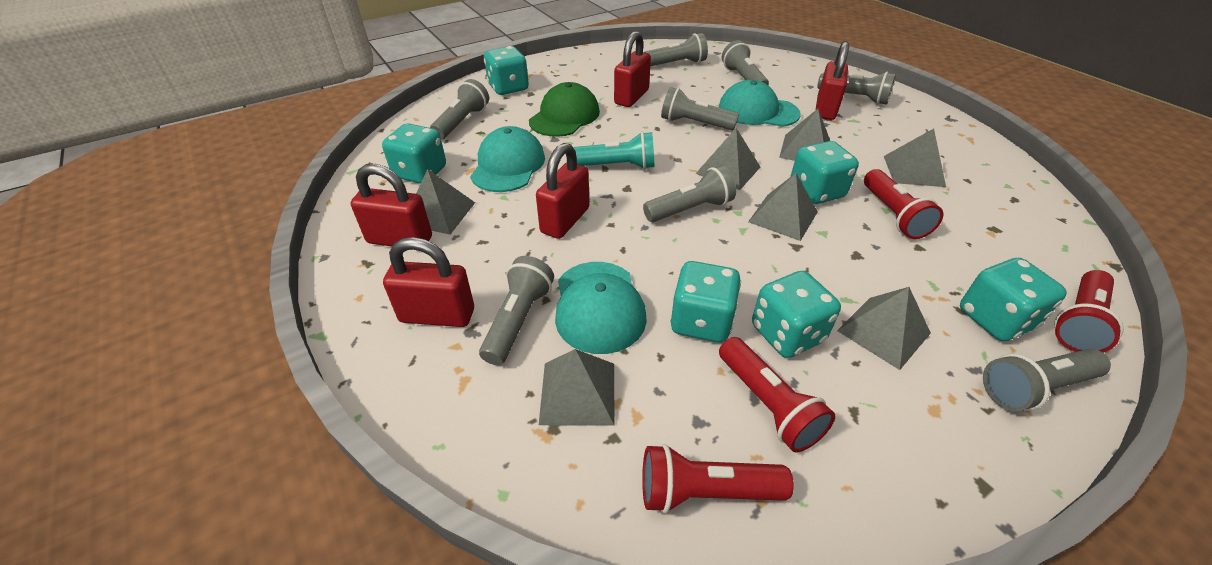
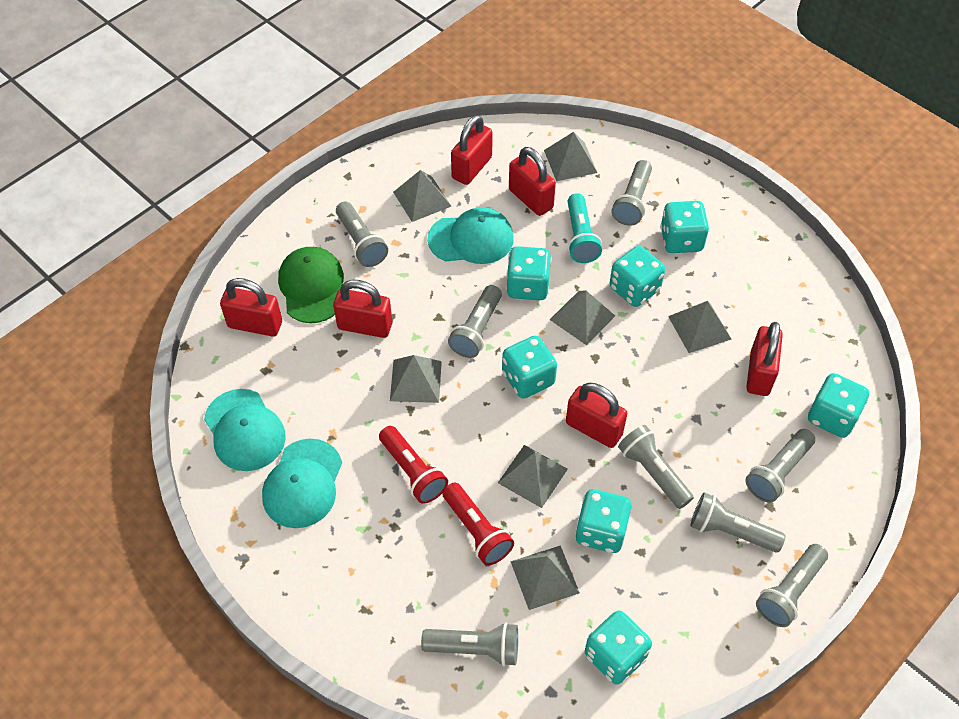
red flashlight: [642,444,794,513] [719,337,835,453] [864,169,944,239] [1054,270,1124,353] = 4 -> [379,426,448,504] [442,482,514,566] = 2
red padlock: [351,164,432,246] [383,237,474,327] [536,143,589,239] [614,31,651,107] [816,41,849,120] = 5 -> [220,278,282,337] [333,280,392,338] [451,115,493,185] [509,147,556,216] [566,383,627,448] [746,322,783,396] = 6
turquoise dice: [382,123,446,184] [484,46,529,95] [670,261,741,342] [752,271,841,358] [790,141,859,204] [960,258,1067,341] = 6 -> [502,336,557,398] [506,246,552,300] [575,489,632,553] [585,611,652,685] [610,246,665,307] [660,201,709,253] [808,373,869,438] = 7

